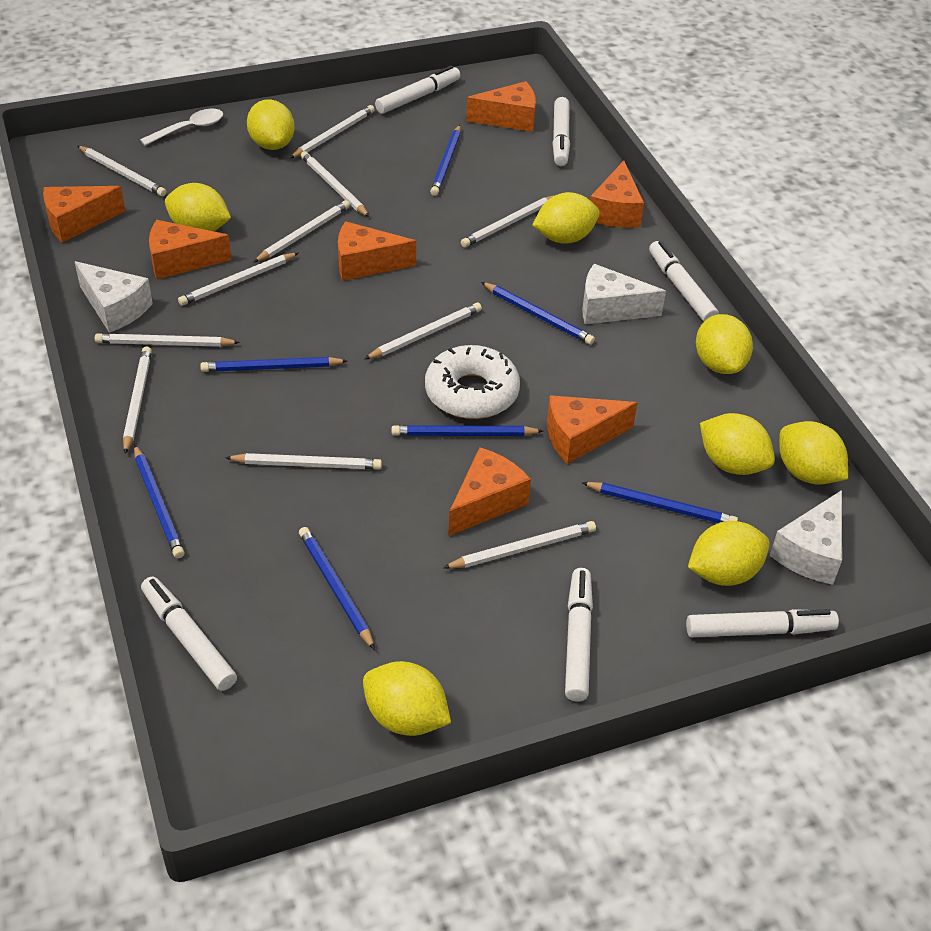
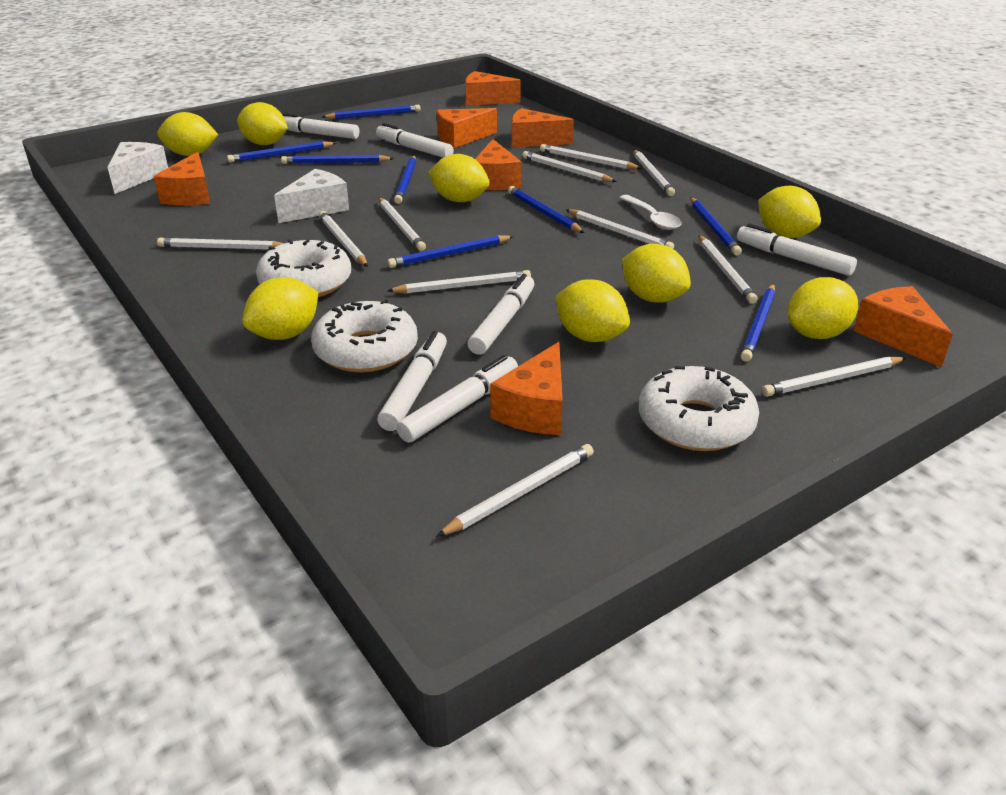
blue pencil: [134,445,184,558] [200,357,347,372] [299,527,375,650] [392,425,543,436] [430,125,461,196] [481,282,595,345] [581,482,738,523] = 7 -> [227,141,336,163] [281,155,394,164] [322,105,421,119] [387,235,514,268] [394,155,416,204] [508,186,585,233] [690,197,742,256] [741,284,775,362] = 8
white cheese: [75,261,153,333] [582,264,666,324] [770,490,842,585] = 3 -> [107,142,168,194] [274,169,349,223] = 2
white donut: [425,345,520,419] = 1 -> [256,239,351,297] [311,299,418,372] [639,366,759,451] = 3

